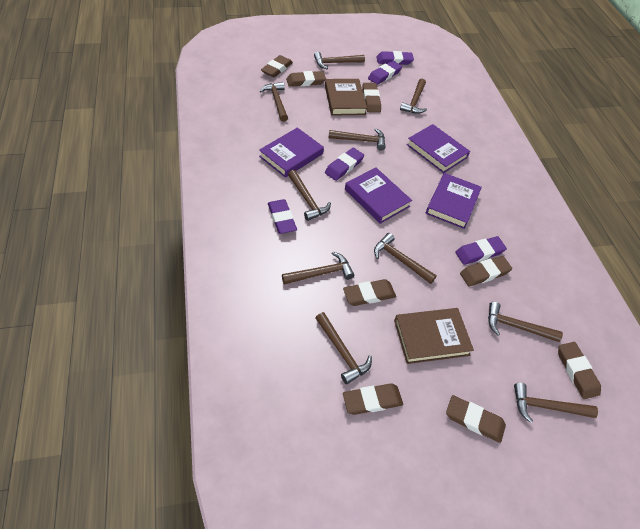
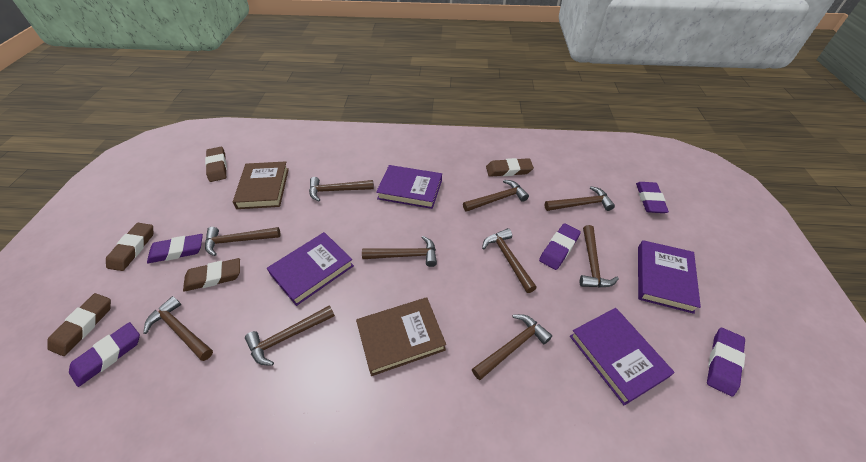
brown eraser: [261,55,293,77] [286,71,326,87] [343,279,396,306] [343,383,403,415] [362,83,381,112] [446,395,506,443] [460,256,512,286] [558,342,601,399] = 8 -> [47,293,111,356] [106,223,153,271] [183,258,240,292] [205,147,227,182] [486,158,534,177] = 5

